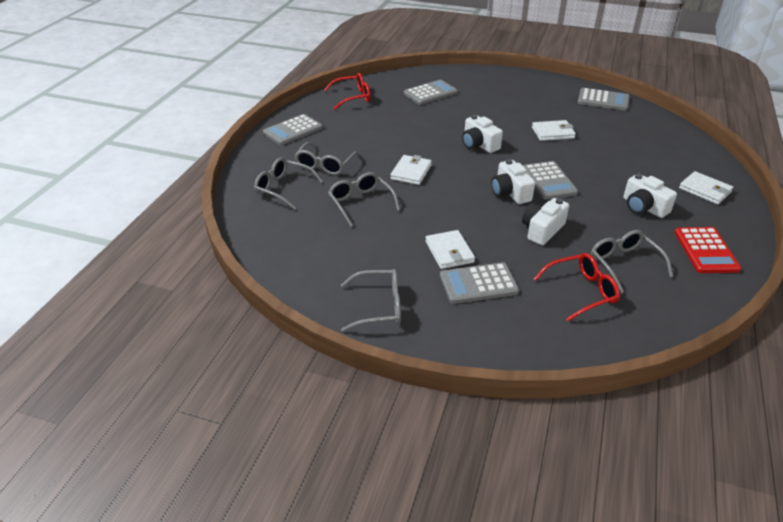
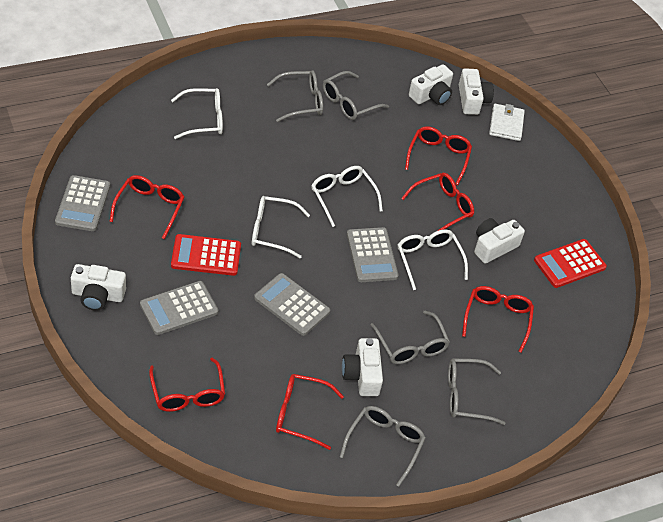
grey calculator: [263,114,323,145] [404,80,458,105] [440,262,519,304] [523,161,578,200] [578,88,630,111] = 5 -> [55,175,110,231] [140,281,218,335] [254,273,330,336] [347,227,399,282] = 4
red calculator: [674,227,741,273] = 1 -> [171,234,241,276] [534,239,607,288] = 2
red glasses: [324,73,370,110] [534,253,620,321] = 2 -> [109,175,184,239] [149,357,225,412] [276,374,344,450] [401,173,474,231] [405,126,472,185] [462,286,534,353] = 6
white camera: [462,115,503,153] [491,159,535,204] [522,198,569,245] [623,174,677,218] = 4 -> [71,264,126,311] [342,338,383,396] [409,65,453,105] [459,68,494,115] [474,218,525,264] = 5
white glasses: none = 0 -> [171,88,223,139] [252,196,310,259] [311,166,383,227] [397,229,468,290] = 4
white wallet: [390,155,432,185] [425,230,475,269] [532,120,576,141] [679,171,733,204] = 4 -> [489,104,525,141] = 1

